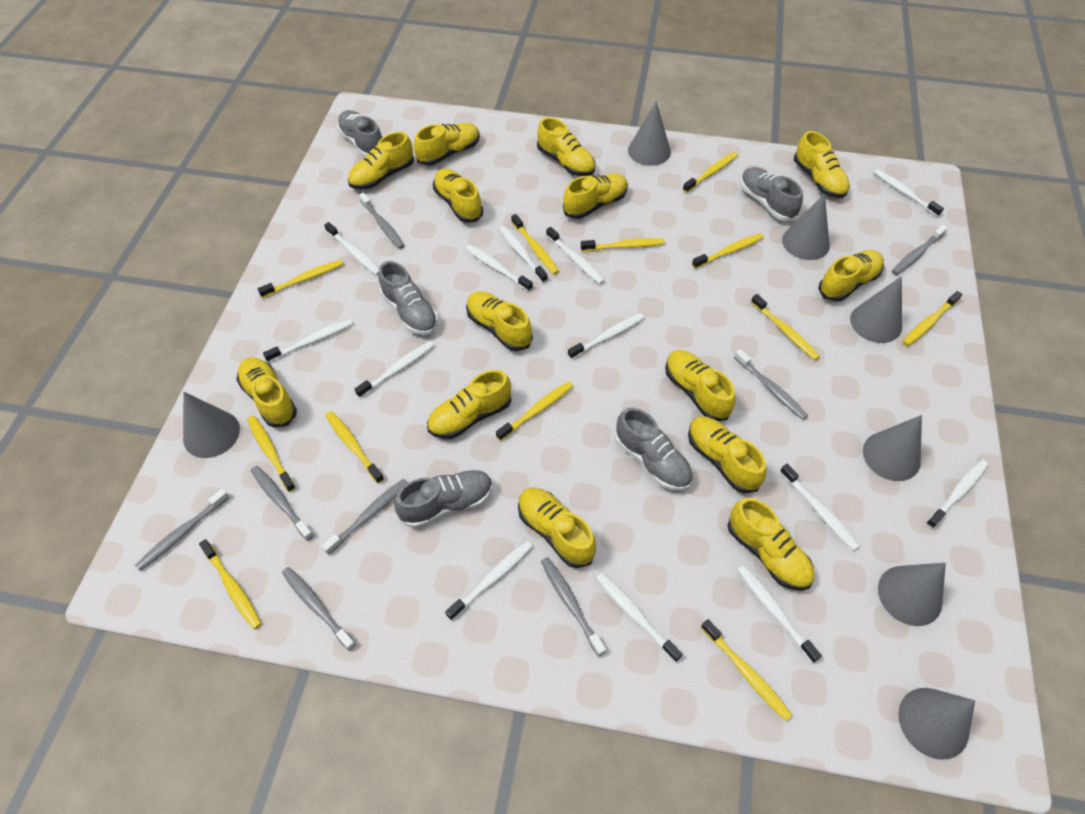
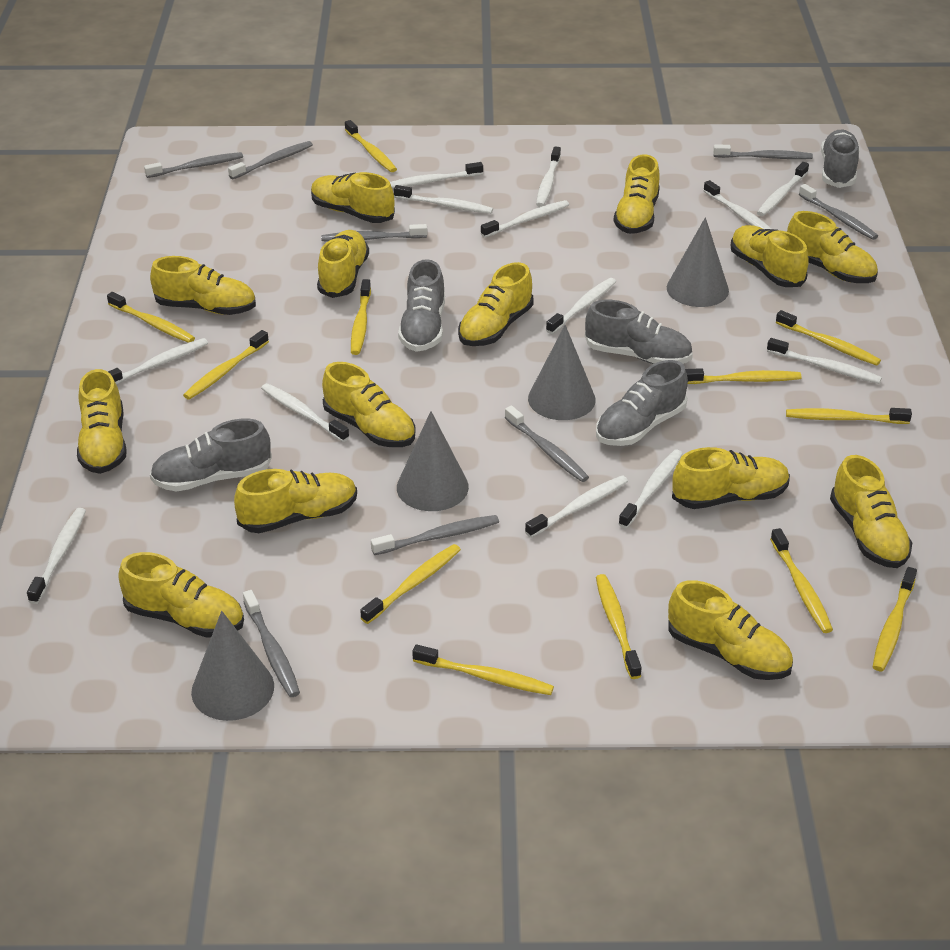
grey cone: [183,392,240,458] [628,101,671,166] [782,194,830,260] [850,276,902,343] [863,415,922,481] [878,563,946,626] [898,688,975,760] = 7 -> [191,611,274,721] [397,411,469,511] [528,325,596,420] [667,217,729,307] = 4

